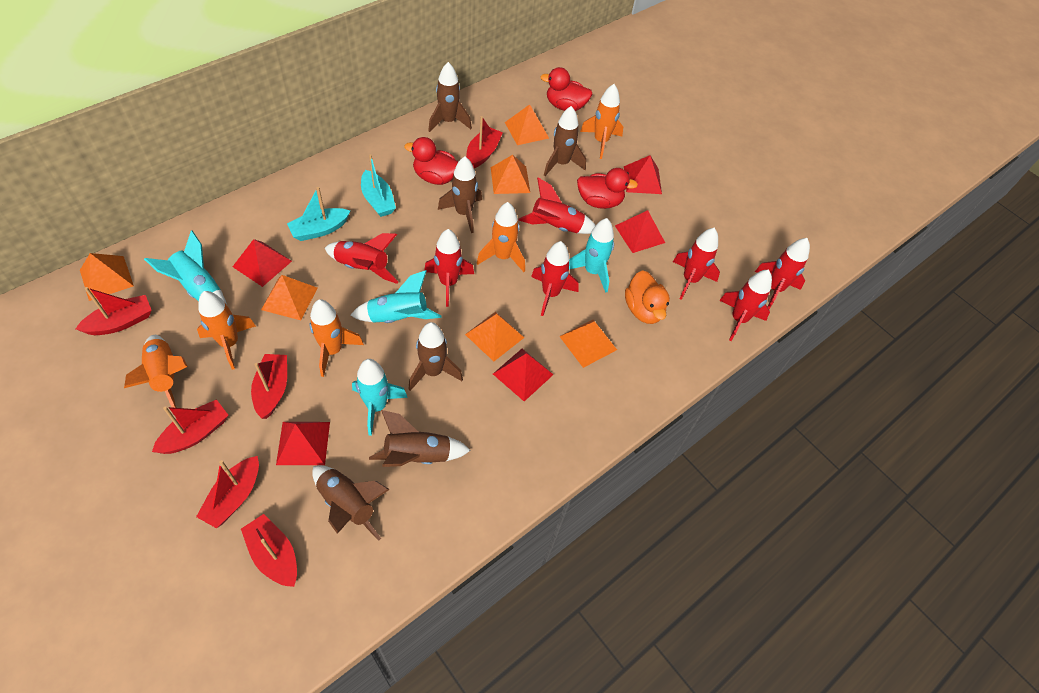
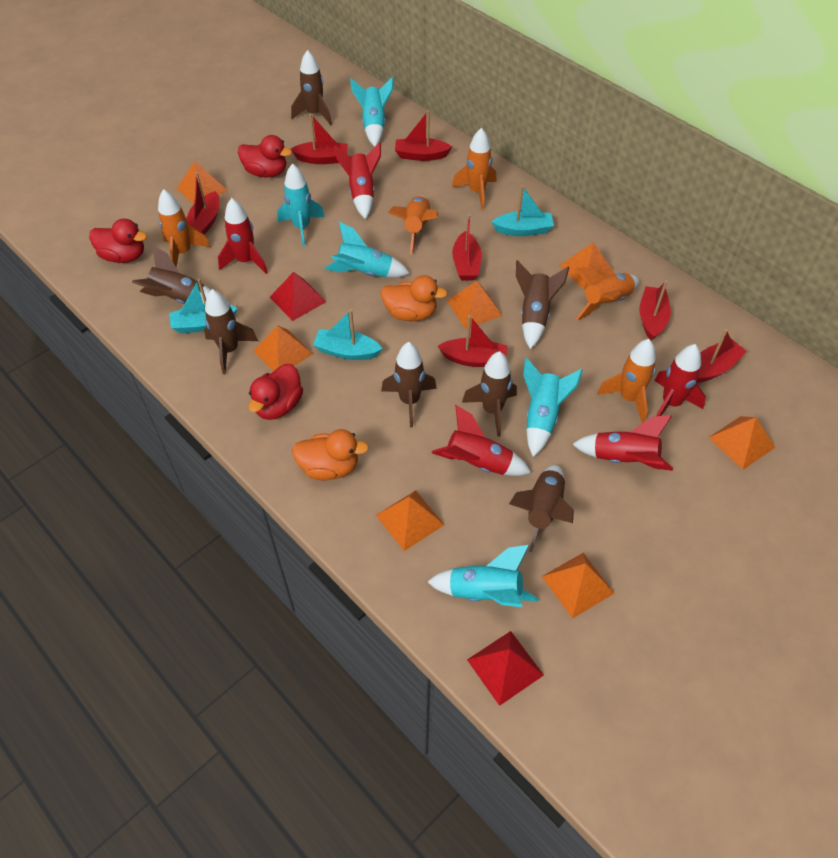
brown rocket: [312,465,390,541] [369,410,471,467] [408,322,463,391] [428,62,472,132] [438,156,482,233] [544,106,586,176] = 6 -> [132,245,211,304] [204,289,258,374] [291,50,332,125] [381,342,437,427] [462,351,517,437] [509,465,574,552] [516,260,569,349] = 7
orange duck: [625,270,670,324] = 1 -> [292,429,369,480] [381,275,448,321] = 2
orange pyramid: [80,253,134,301] [261,275,317,320] [465,312,524,361] [491,155,530,194] [505,104,549,145] [559,320,617,368] = 6 -> [177,161,228,204] [253,325,313,371] [376,490,444,551] [447,281,503,329] [542,553,614,619] [559,242,615,290] [708,416,776,470] = 7
red boat: [76,287,151,335] [152,399,228,454] [196,456,259,528] [241,514,297,587] [251,354,287,419] [466,116,503,168] = 6 -> [186,172,219,234] [290,114,348,164] [395,110,452,161] [438,315,508,367] [452,214,482,281] [639,280,671,341] [696,329,747,383] = 7
red pyramid: [233,239,292,287] [276,422,330,465] [493,349,553,401] [615,210,665,253] [624,155,662,194] = 5 -> [270,272,327,321] [467,631,544,706] = 2
red rocket: [325,233,398,284] [424,229,474,307] [518,178,596,234] [531,241,579,316] [673,228,720,300] [719,270,772,341] [755,238,810,309] = 7 -> [218,198,268,274] [334,142,381,219] [432,405,531,476] [572,415,673,471] [654,344,706,416] = 5
turquoise boat: [287,187,350,241] [361,154,396,217] = 2 -> [169,279,238,333] [313,310,383,360] [492,185,554,236] = 3
turquoise rocket: [144,230,227,305] [350,270,441,323] [352,359,408,436] [569,218,614,293] = 4 -> [277,163,325,246] [325,222,410,278] [350,77,394,147] [428,545,539,607] [523,358,583,457] = 5

